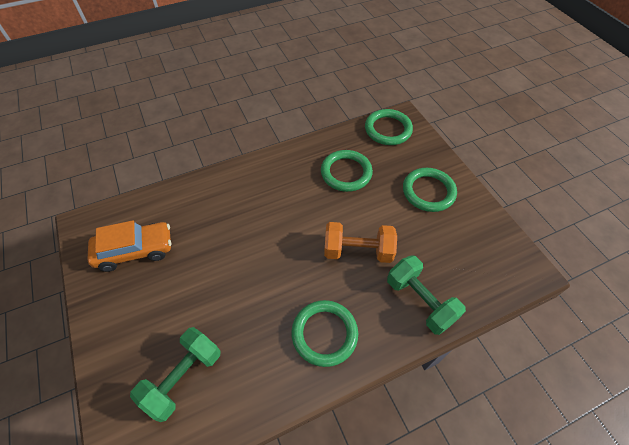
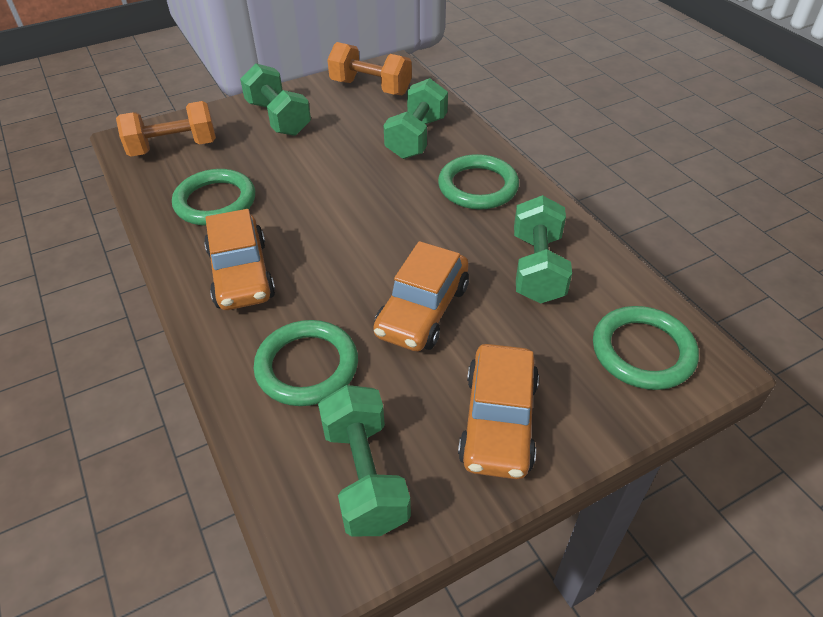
green dumbbell: [130,327,220,422] [387,255,466,335] = 2 -> [240,63,311,136] [318,385,411,537] [383,78,448,159] [514,195,572,304] = 4
orange car: [87,220,171,272] = 1 -> [204,209,275,310] [373,241,469,352] [458,344,539,479] = 3
orange dumbbell: [324,222,397,263] = 1 -> [116,101,216,157] [327,42,412,95] = 2

